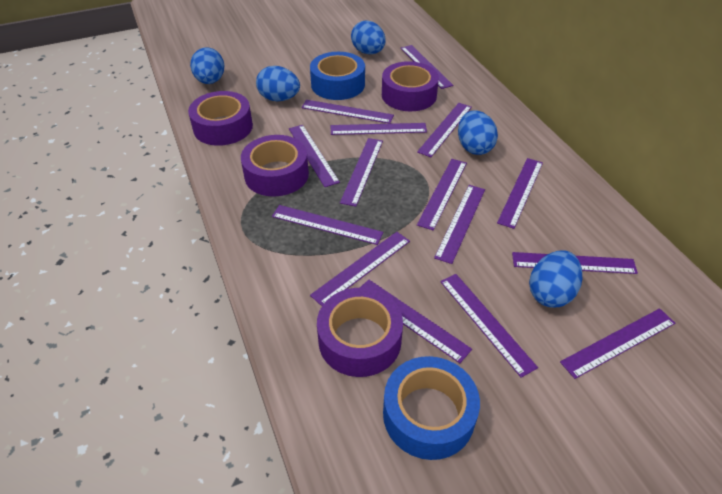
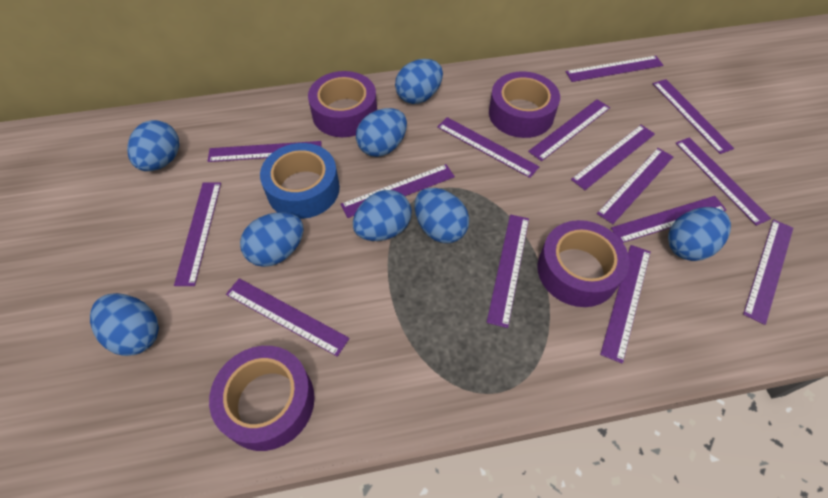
blue egg: [190,47,224,84] [256,66,300,101] [351,20,386,54] [458,110,498,155] [529,250,582,308] = 5 -> [90,293,159,356] [127,120,179,171] [240,212,303,267] [353,190,412,241] [356,108,407,157] [395,59,443,104] [414,188,469,243] [668,207,731,261] = 8
blue tape: [310,52,365,100] [383,356,480,460] = 2 -> [260,143,340,219] = 1

